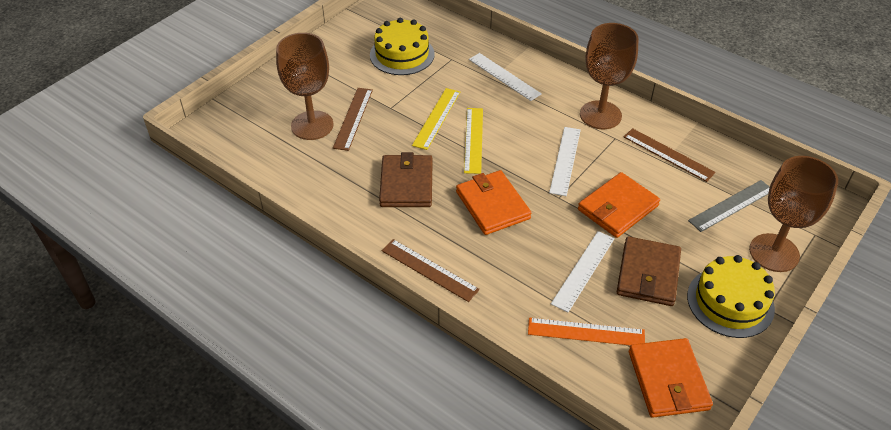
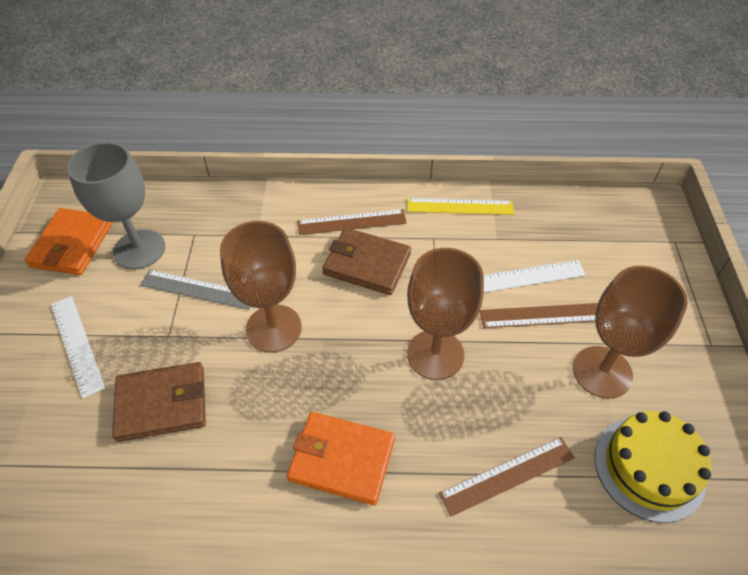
grey goblet: none = 0 -> [67,142,165,269] = 1
orange ruler: [528,318,645,345] = 1 -> none = 0
orange wallet: [456,170,531,235] [578,172,660,238] [629,338,713,418] = 3 -> [25,208,113,275] [287,412,395,505] = 2
white ruler: [469,53,542,101] [549,127,581,196] [551,231,615,312] = 3 -> [51,296,105,398] [483,260,586,293] = 2
yellow cake: [370,18,435,75] [687,255,775,338] = 2 -> [595,411,711,523] = 1
yellow ruler: [412,88,460,150] [464,108,483,174] = 2 -> [407,198,514,215] = 1

